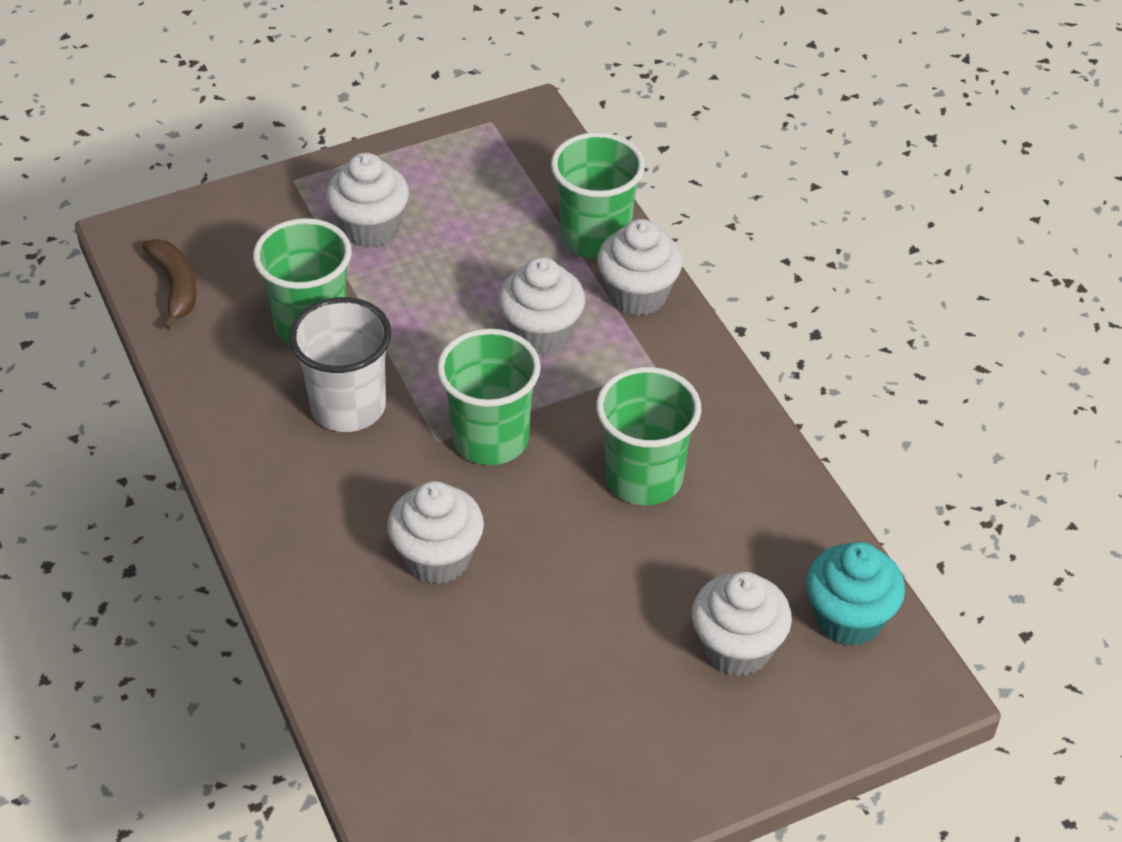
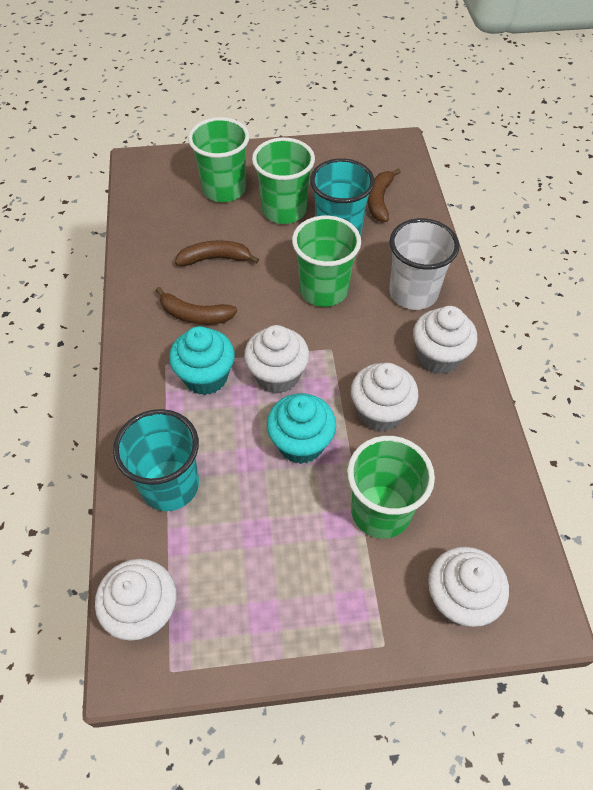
brown banana: [142,239,197,329] = 1 -> [156,287,237,325] [175,240,259,266] [368,168,401,222] = 3
turquoise cup: none = 0 -> [113,409,199,511] [310,158,375,236] = 2
turquoise cupcake: [806,542,905,646] = 1 -> [169,326,235,395] [267,393,336,464] = 2

